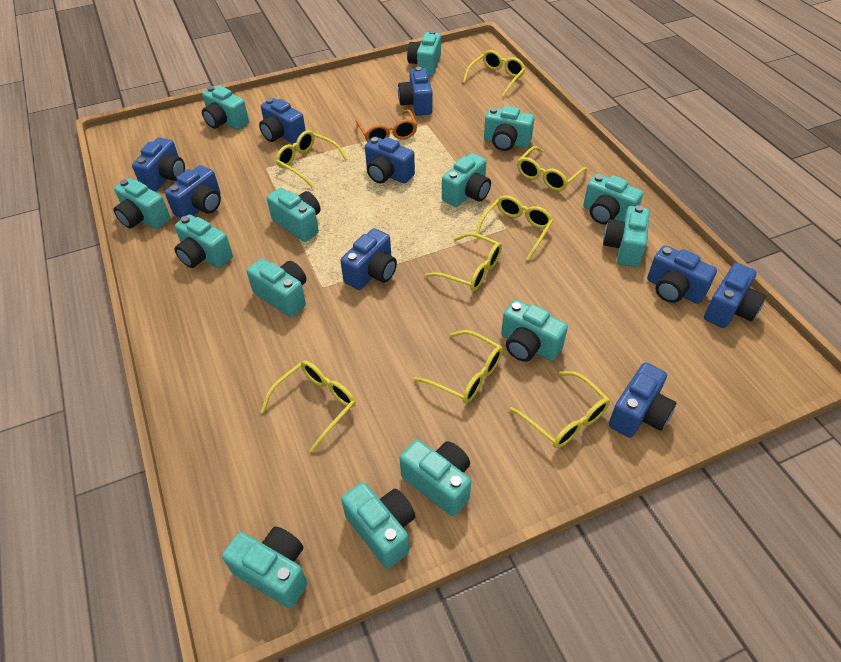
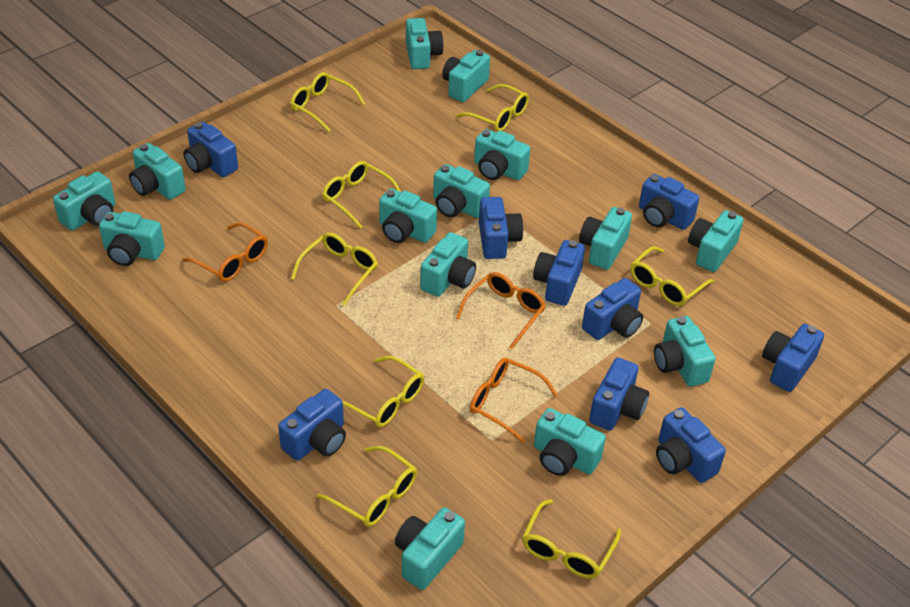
orange glasses: [356,109,417,142] = 1 -> [182,222,268,282] [456,272,546,349] [470,357,558,444] = 3

